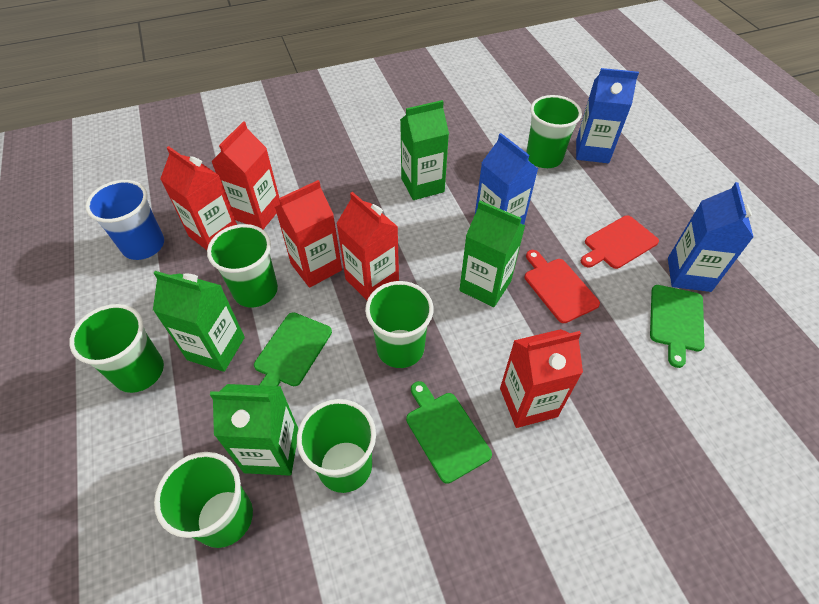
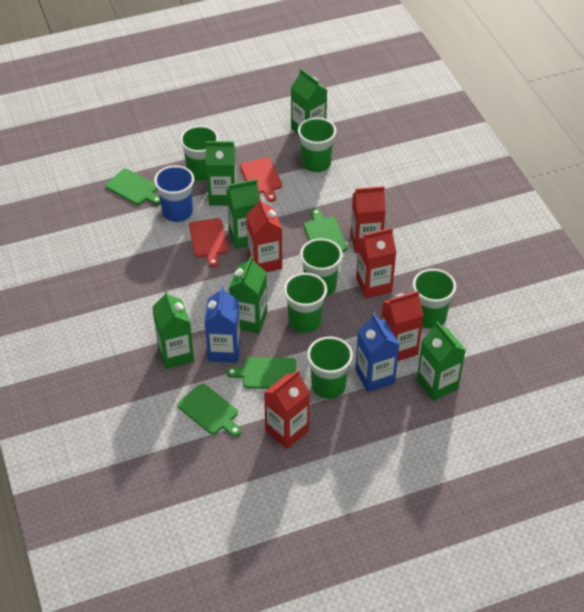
blue carton: [475,133,538,225] [576,68,639,163] [668,182,754,292] = 3 -> [205,286,240,363] [355,313,400,392] = 2
green carton: [153,271,245,372] [210,384,298,476] [400,100,449,200] [459,201,525,307] = 4 -> [152,290,194,369] [206,141,237,206] [226,179,260,249] [229,256,267,334] [291,68,327,135] [417,321,466,401] = 6
green cutting board: [254,312,332,386] [406,381,492,484] [650,285,704,368] = 3 -> [105,169,161,205] [177,384,241,437] [226,357,296,389] [304,208,347,252] = 4

